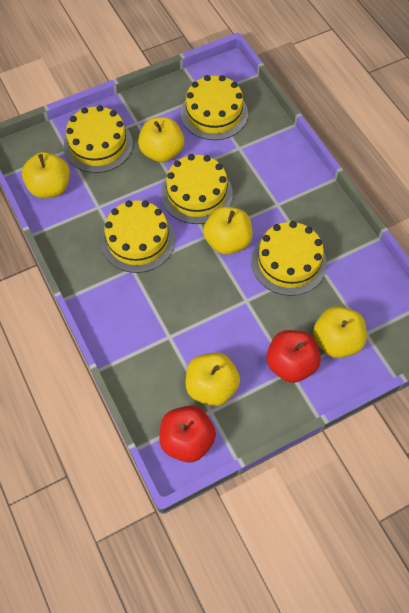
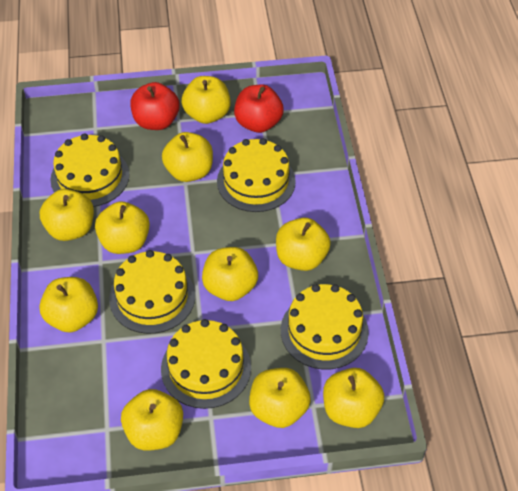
yellow apple: [22,152,70,198] [138,117,184,163] [186,352,240,407] [203,206,253,255] [313,306,367,358] = 5 -> [39,277,98,332] [40,189,94,241] [95,202,150,254] [121,389,183,451] [162,132,213,182] [182,76,231,124] [202,247,258,301] [249,368,311,428] [276,218,331,271] [323,368,384,428] = 10

